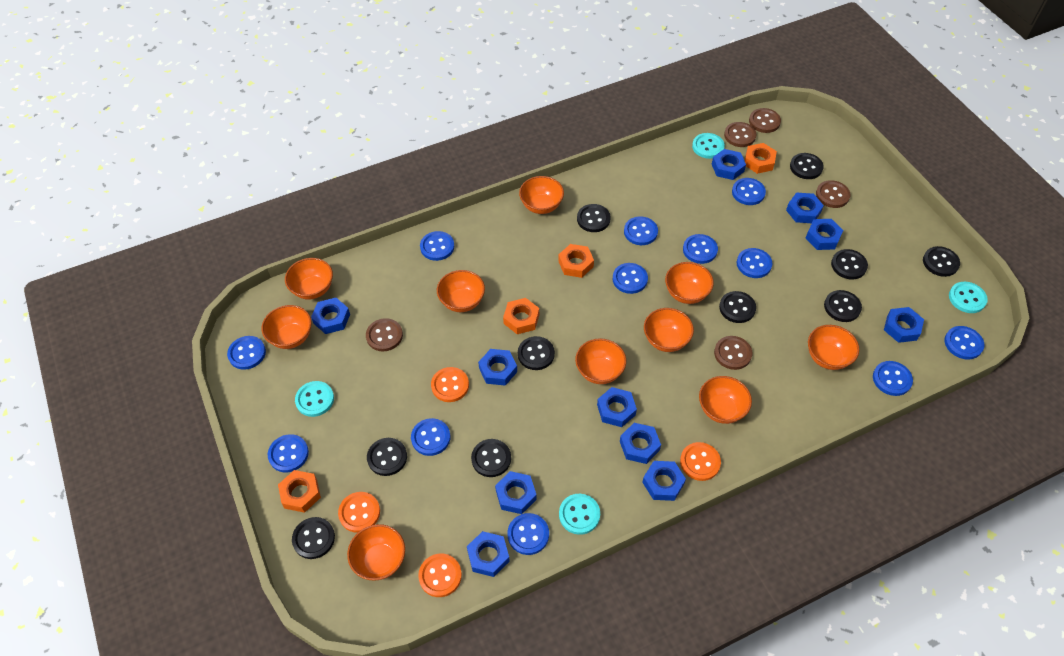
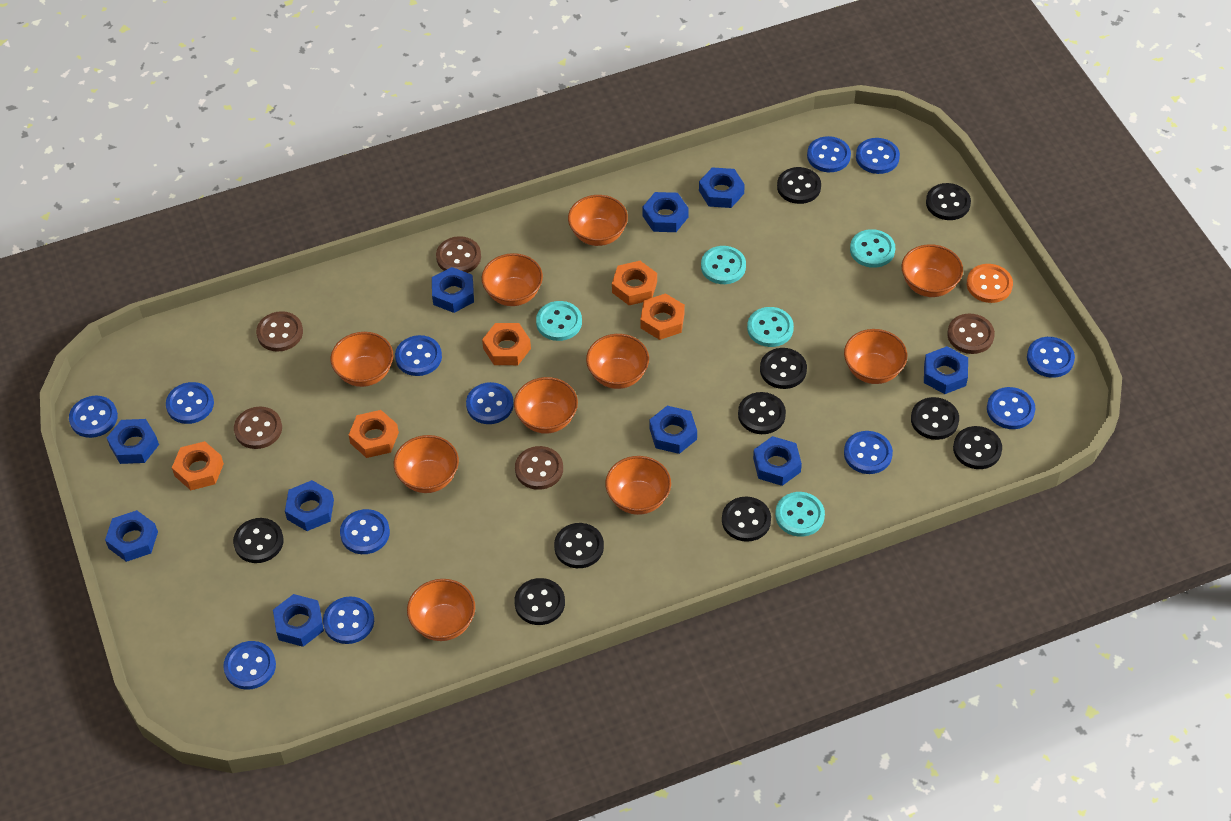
blue nut: [311,298,350,334] [467,531,510,577] [478,349,517,386] [495,471,537,514] [597,387,637,427] [620,423,661,464] [642,461,686,501] [712,149,746,180] [786,192,824,223] [806,219,843,250] [884,307,924,343] = 11 -> [105,510,158,562] [107,419,159,464] [273,594,324,647] [285,480,334,531] [432,267,474,313] [643,192,689,232] [649,406,697,454] [699,167,745,208] [753,436,802,486] [924,346,968,394] = 10
orange button: [338,492,380,533] [418,554,462,597] [431,367,469,402] [680,442,721,481] = 4 -> [967,264,1013,303] = 1
orange nut: [278,470,321,513] [503,298,539,334] [558,244,594,278] [745,143,777,174] = 4 -> [172,441,224,490] [349,410,399,458] [482,323,531,365] [612,261,657,305] [640,293,685,340] = 5
turquoise button: [295,381,334,417] [559,494,600,535] [692,133,725,159] [949,282,988,313] = 4 -> [536,301,582,341] [701,246,746,284] [747,307,794,347] [775,492,825,537] [850,229,895,268] = 5

